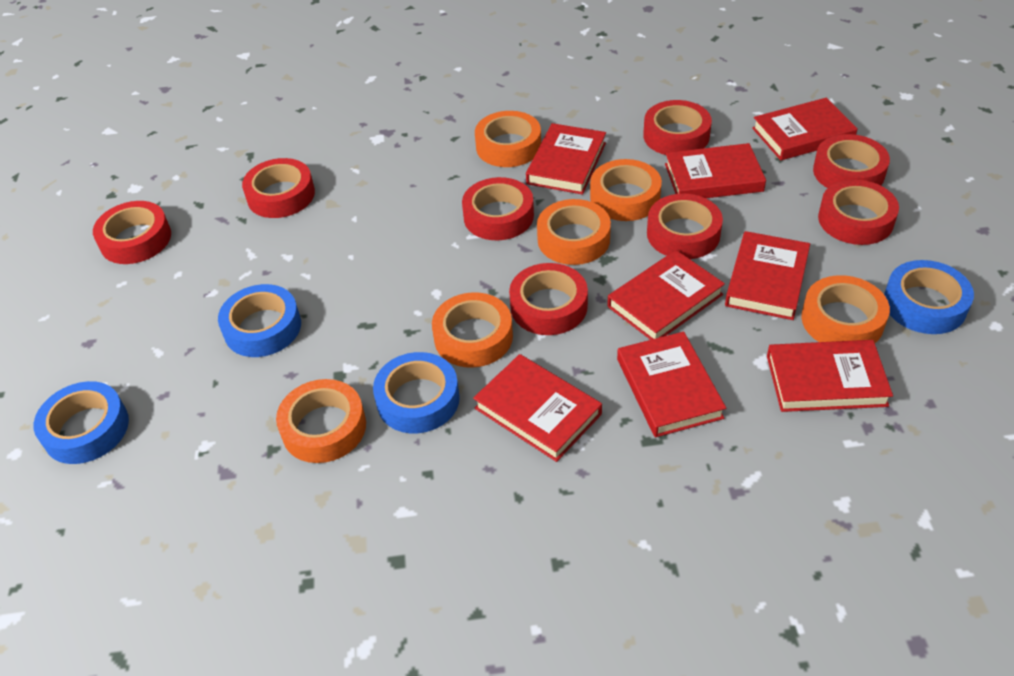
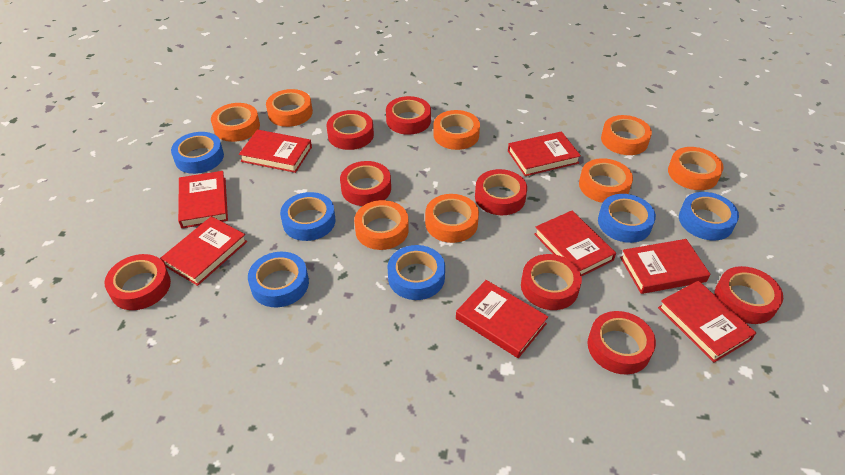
blue tape: [34,381,129,464] [218,284,301,357] [373,352,460,433] [884,260,974,334] = 4 -> [171,132,224,174] [248,252,309,307] [280,192,336,241] [388,245,445,300] [598,194,656,243] [679,192,739,241] = 6
orange tape: [276,379,366,463] [432,292,513,368] [475,111,541,167] [537,199,611,265] [590,159,662,221] [801,275,890,343] = 6 -> [211,103,260,142] [266,89,313,127] [354,200,409,250] [425,194,479,243] [433,110,480,150] [579,158,633,203] [601,115,652,155] [668,147,724,190] = 8

